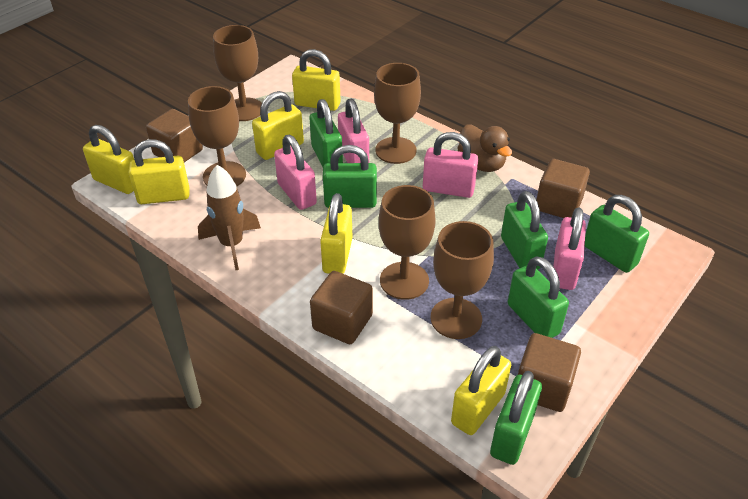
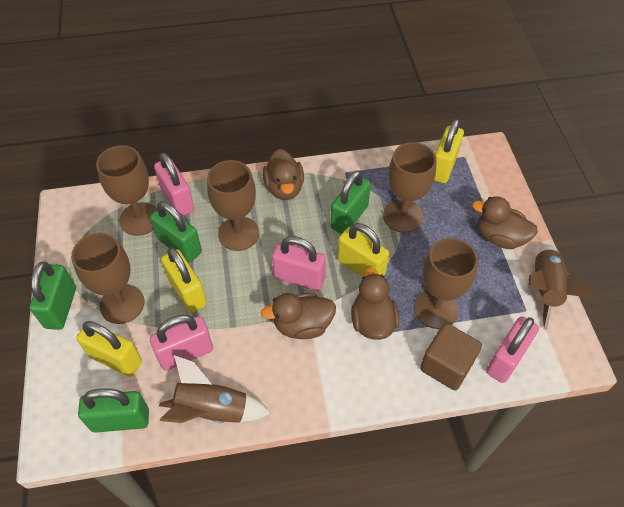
brown cube: [146,109,203,162] [310,271,373,344] [518,333,581,412] [536,159,590,218] = 4 -> [420,323,482,390] = 1
brown duck: [457,124,512,172] = 1 -> [261,293,336,339] [263,149,304,200] [351,268,399,340] [472,196,538,249] = 4
brown rocket: [198,165,261,270] = 1 -> [159,355,271,423] [528,244,594,330] = 2
green padlock: [309,99,343,167] [323,145,377,208] [490,371,542,465] [501,191,548,269] [508,256,569,338] [585,195,649,273] = 6 -> [29,262,76,330] [78,388,149,433] [150,201,202,262] [330,170,371,234] = 4
yellow padlock: [83,125,134,194] [129,139,189,204] [252,91,304,160] [292,49,341,111] [320,193,353,274] [451,346,511,435] = 6 -> [76,321,142,377] [161,247,207,313] [337,223,389,277] [434,119,464,183] = 4

